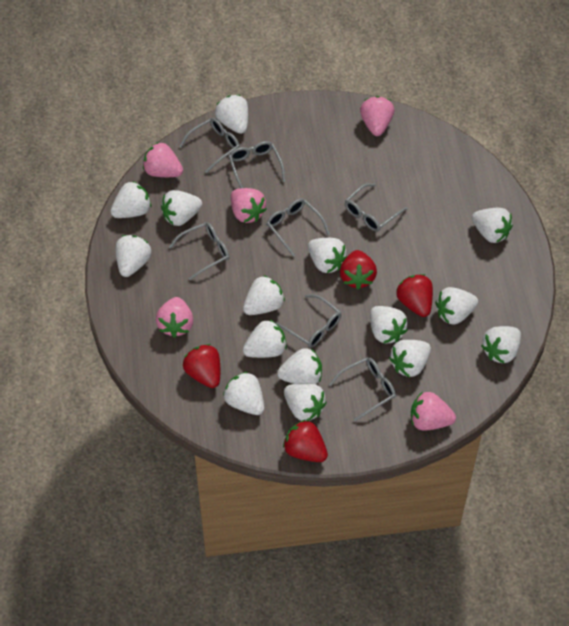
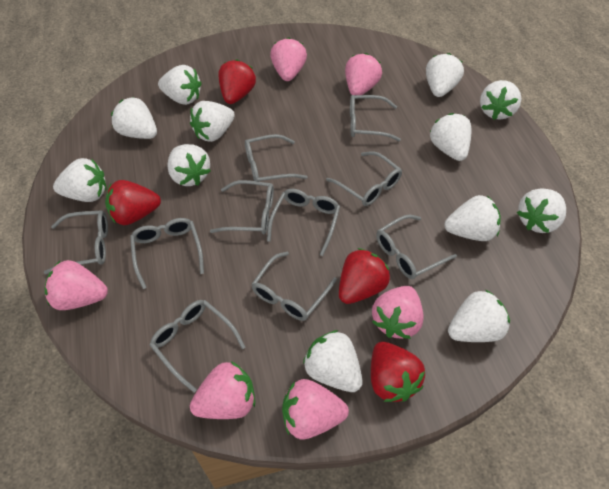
grey glasses: [169,222,229,280] [179,118,240,173] [229,141,285,188] [267,198,330,257] [276,294,341,348] [329,357,396,421] [345,183,407,232] = 7 -> [44,210,108,274] [130,218,204,289] [150,300,245,393] [210,180,274,234] [245,134,308,182] [251,252,337,321] [267,189,340,256] [326,151,402,206] [350,95,401,141] [376,214,457,279] = 10
pink strawberry: [143,142,183,177] [156,297,194,338] [231,188,267,223] [360,96,394,136] [411,392,456,430] = 5 -> [45,260,108,310] [190,361,255,419] [270,37,307,81] [282,379,349,440] [345,53,382,95] [372,286,424,339] = 6
white strawberry: [110,181,151,218] [116,235,151,277] [161,190,202,226] [215,95,248,134] [223,372,264,415] [243,275,285,315] [243,319,287,358] [277,348,322,384] [284,383,326,421] [308,238,347,273] [370,306,408,343] [389,340,431,377] [435,287,478,325] [472,208,513,243] [481,326,521,364] = 15 -> [53,158,107,202] [111,97,157,139] [158,65,202,105] [167,144,211,186] [190,101,235,142] [303,330,362,392] [426,53,464,97] [430,113,471,161] [445,195,501,241] [448,290,510,342] [480,80,521,120] [517,188,566,233] = 12

